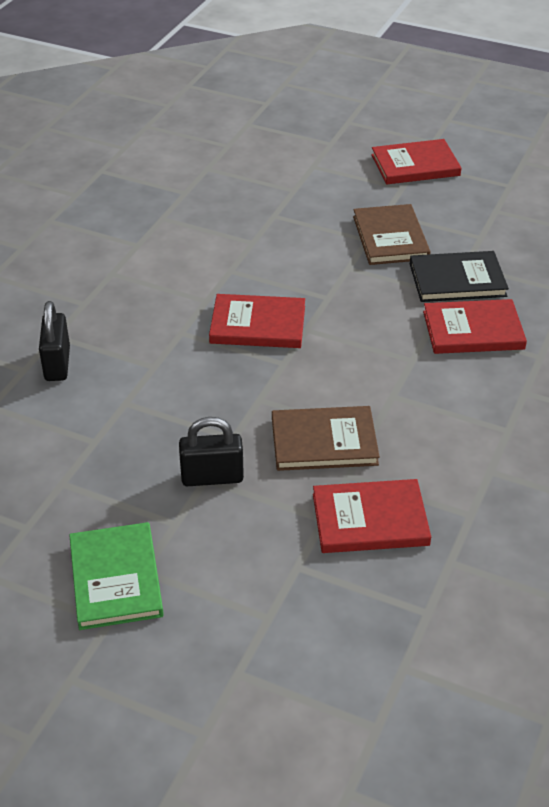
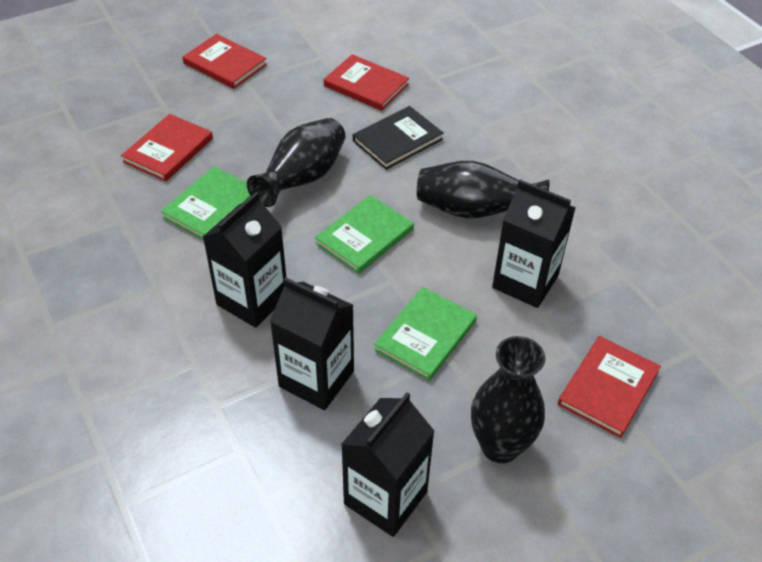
black carton: none = 0 -> [203,192,286,328] [270,277,354,410] [341,392,434,537] [492,180,576,308] = 4
black padlock: [39,301,70,381] [179,417,244,486] = 2 -> none = 0
black vase: none = 0 -> [247,118,346,207] [417,161,549,218] [471,336,545,463] = 3
brown book: [272,406,380,471] [353,204,431,265] = 2 -> none = 0
green book: [69,522,164,630] = 1 -> [161,167,251,240] [315,195,414,274] [374,287,477,381] = 3

